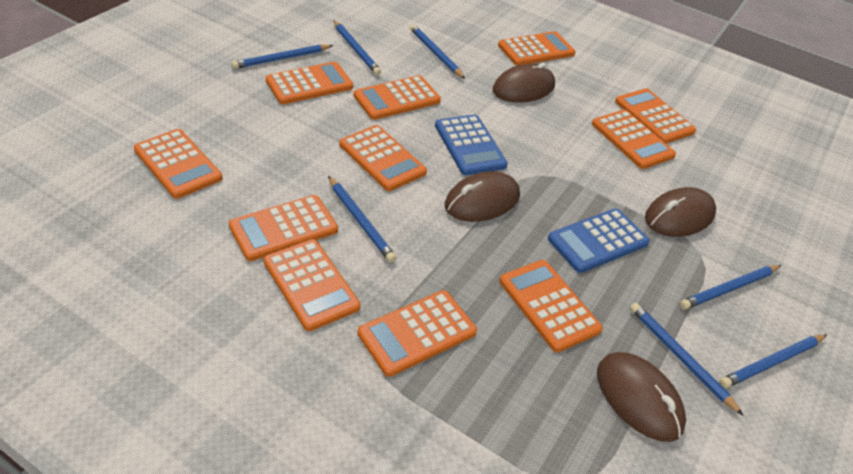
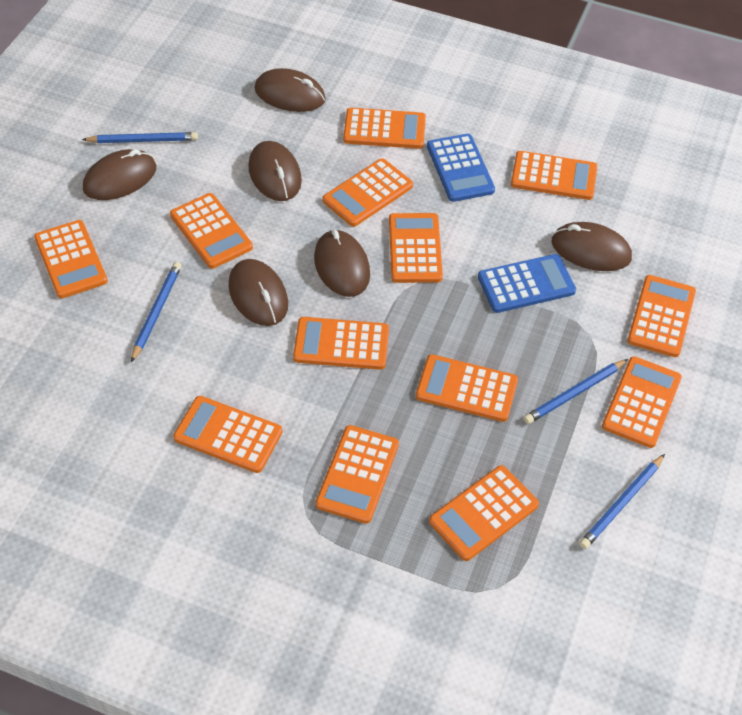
blue pencil: [231,44,333,69] [328,176,396,263] [333,20,381,75] [410,24,465,79] [630,303,744,416] [679,265,781,310] [719,334,827,389] = 7 -> [82,132,198,143] [131,262,182,362] [524,359,628,424] [579,454,665,549] = 4
brown mouse: [445,171,520,222] [493,63,555,103] [597,352,686,442] [645,187,716,237] = 4 -> [83,149,156,200] [228,259,288,326] [248,141,302,201] [254,68,326,112] [314,230,370,297] [551,222,632,271] = 6
orange calculator: [134,129,223,199] [229,195,338,261] [264,239,361,331] [266,62,353,104] [339,125,427,191] [354,75,441,120] [358,290,477,377] [498,31,576,66] [499,260,603,352] [592,110,676,169] [615,88,696,144] = 11 -> [34,220,108,299] [170,193,253,269] [173,396,283,473] [293,317,389,370] [315,425,399,524] [323,158,413,227] [343,108,426,149] [389,213,443,283] [416,354,518,422] [429,465,539,561] [511,151,597,200] [602,356,682,448] [627,275,696,357] = 13

